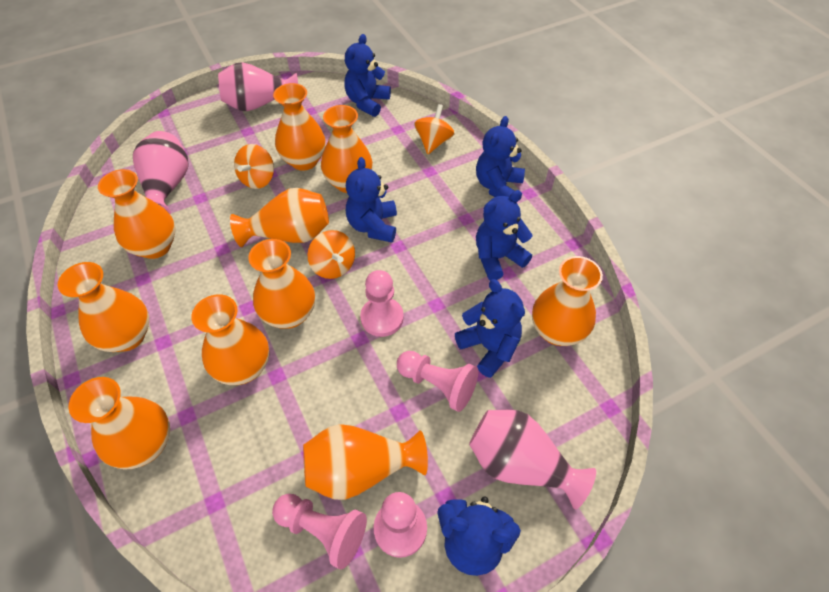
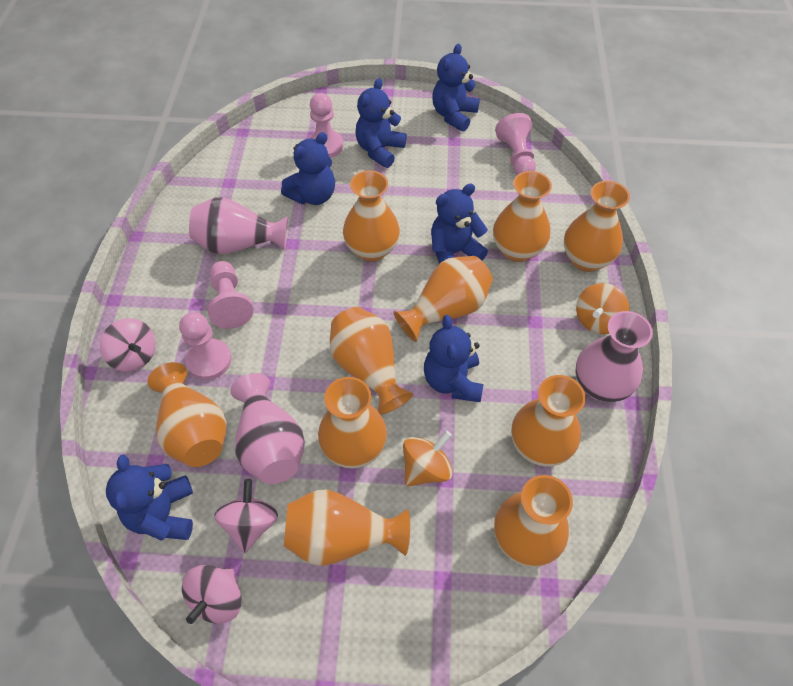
orange spinning top: [234,144,274,189] [308,230,355,279] [414,104,454,154] = 3 -> [403,431,453,486] [576,283,630,334] = 2
pink spinning top: none = 0 -> [100,318,156,372] [182,565,242,624] [214,479,278,553] = 3

